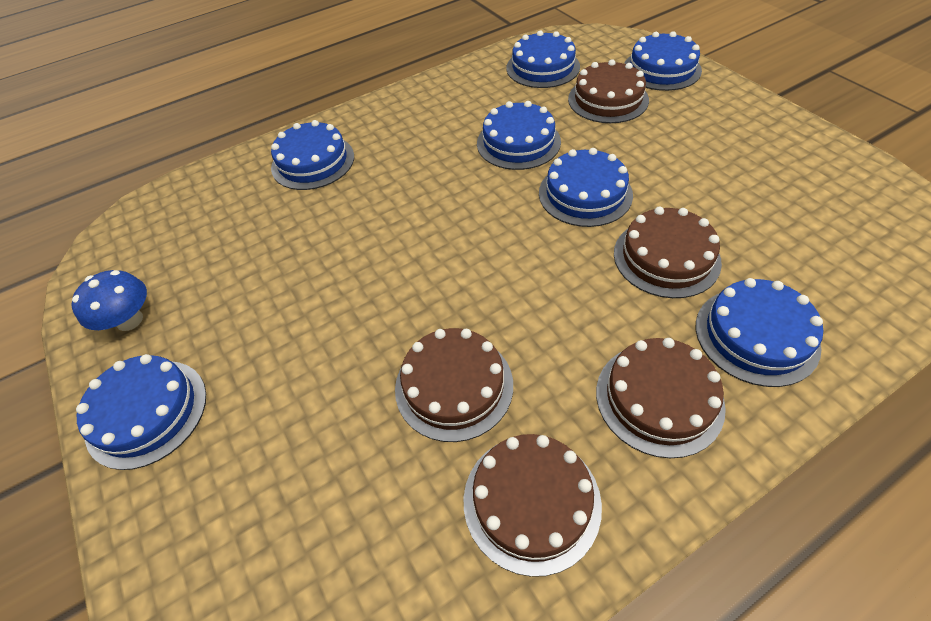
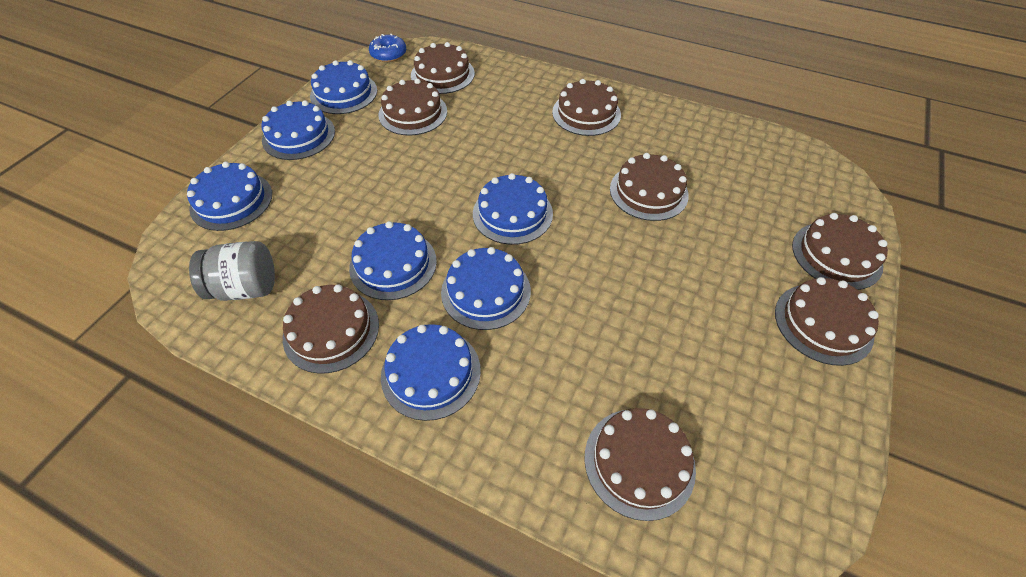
blue donut: none = 0 -> [369,34,406,62] = 1
blue mushroom: [71,270,147,331] = 1 -> none = 0
brown cake: [395,328,513,442] [464,434,602,577] [568,59,649,123] [596,338,726,458] [614,207,722,298] = 5 -> [283,284,379,374] [379,79,447,136] [411,42,475,94] [552,79,621,136] [584,408,696,521] [610,153,689,221] [775,277,879,366] [792,213,888,290] = 8
grey jar: none = 0 -> [189,241,275,301] = 1

